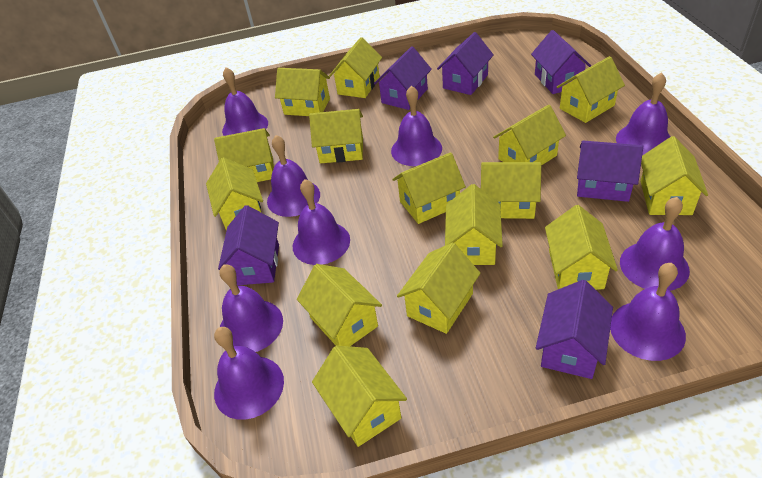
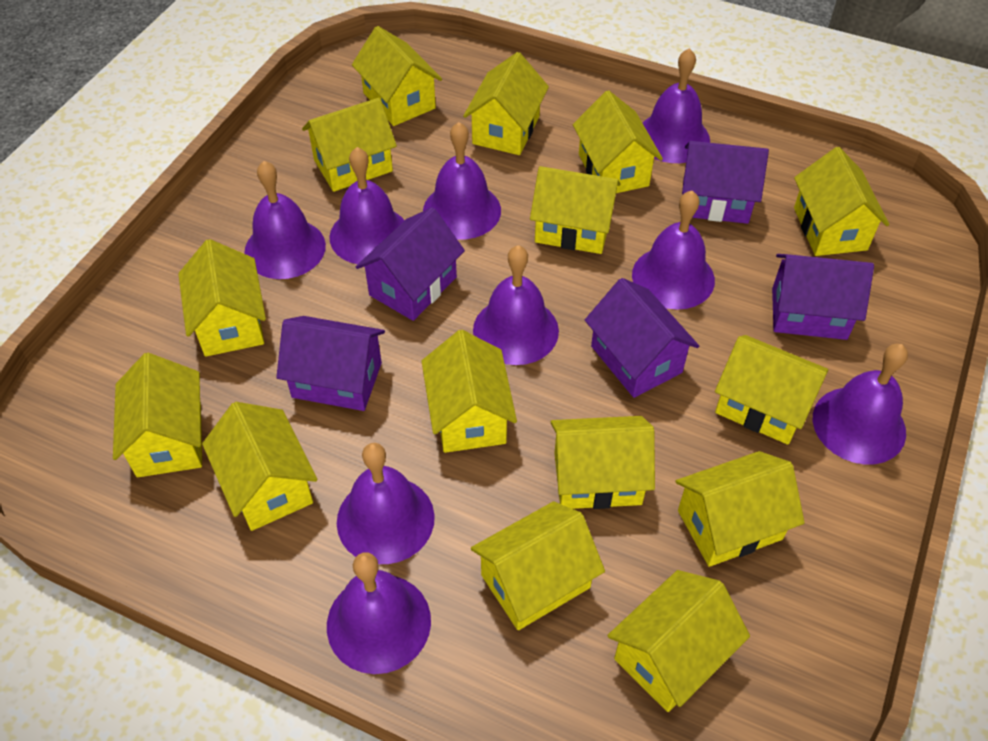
purple house: [218,205,279,285] [374,46,432,110] [437,32,494,95] [531,30,591,94] [536,280,613,379] [577,141,643,202] = 6 -> [276,316,385,411] [356,207,465,321] [585,278,699,398] [682,141,769,224] [772,254,874,340] = 5

